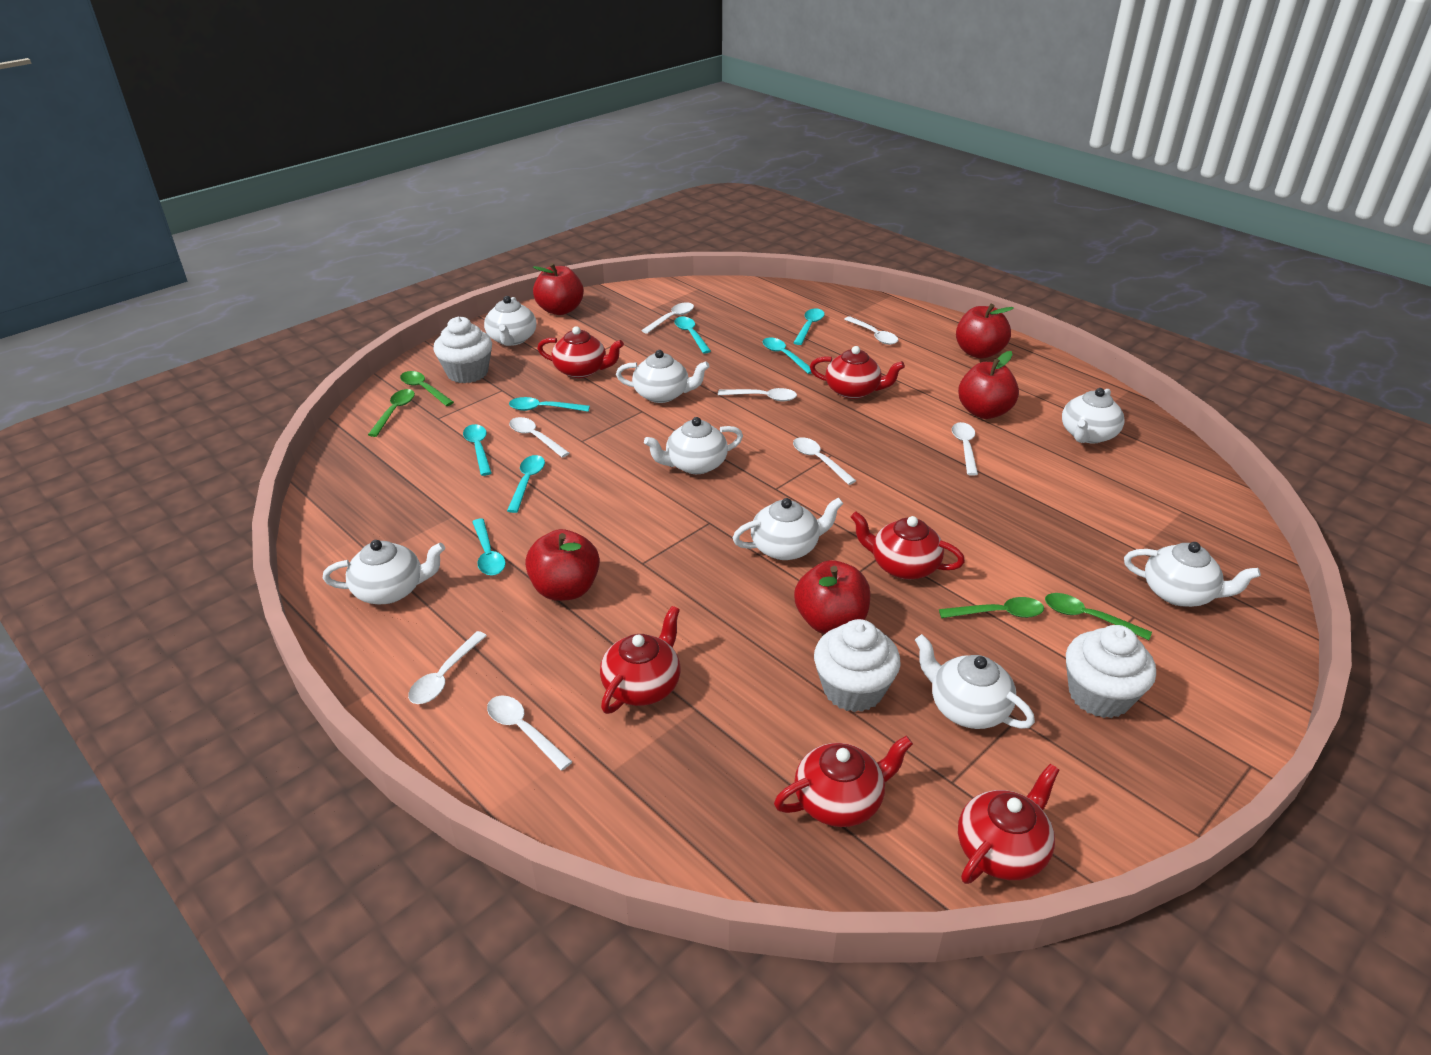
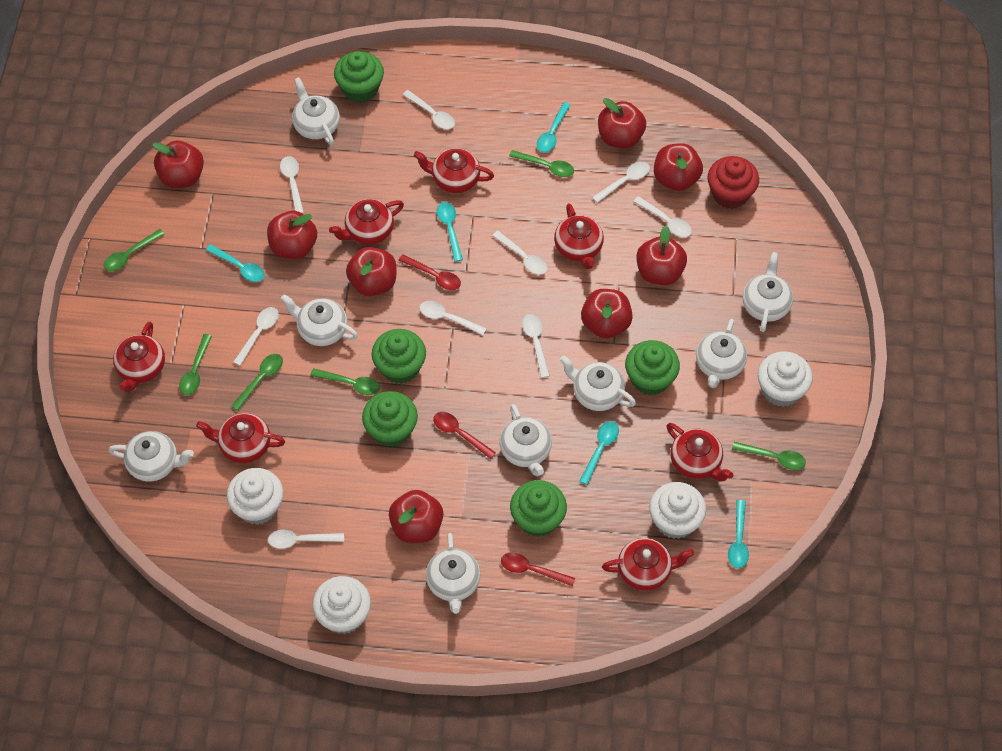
green cupcake: none = 0 -> [334,51,384,103] [362,391,418,447] [372,329,426,384] [510,480,567,537] [625,340,680,395] = 5
green spoon: [368,389,415,437] [400,371,454,406] [939,597,1044,618] [1045,593,1152,640] = 4 -> [104,229,165,271] [179,334,212,395] [231,354,283,411] [310,368,380,395] [509,150,574,177] [732,442,806,470] = 6
red apple: [525,529,600,601] [533,263,584,315] [794,560,870,634] [956,304,1014,359] [958,351,1019,419] = 5 -> [152,140,204,188] [267,211,317,259] [346,247,396,296] [389,490,443,543] [581,289,633,339] [598,98,646,149] [636,225,687,285] [654,143,703,191] = 8
red cupcake: none = 0 -> [708,156,759,209] = 1
red spoon: none = 0 -> [398,254,461,290] [433,412,496,459] [501,552,575,586] = 3
red teapot: [537,326,624,378] [600,606,680,714] [774,736,913,827] [810,346,905,399] [851,511,965,579] [958,764,1059,884] = 6 -> [113,322,165,392] [196,413,285,463] [329,199,404,245] [414,148,494,193] [554,203,604,269] [602,538,694,591] [667,423,733,481] = 7
turquoise spoon: [463,424,492,476] [472,519,506,576] [507,455,545,513] [509,397,590,412] [674,316,711,354] [763,338,812,374] [793,308,825,345] = 7 -> [206,244,265,282] [437,202,463,262] [537,102,571,153] [579,421,619,485] [728,500,749,568] = 5
white cupcake: [433,316,492,383] [814,619,901,712] [1066,625,1156,718] = 3 -> [227,468,284,525] [312,576,371,634] [649,482,706,539] [758,351,813,407] = 4
white spoon: [408,631,487,704] [487,695,572,771] [509,417,569,458] [641,302,694,334] [718,388,797,402] [793,437,856,485] [844,316,898,345] [952,422,978,476] = 8 -> [233,307,279,366] [268,529,344,549] [280,156,304,213] [403,90,455,129] [419,301,487,335] [492,231,547,275] [522,314,550,378] [592,162,650,203] [633,196,692,237] = 9

